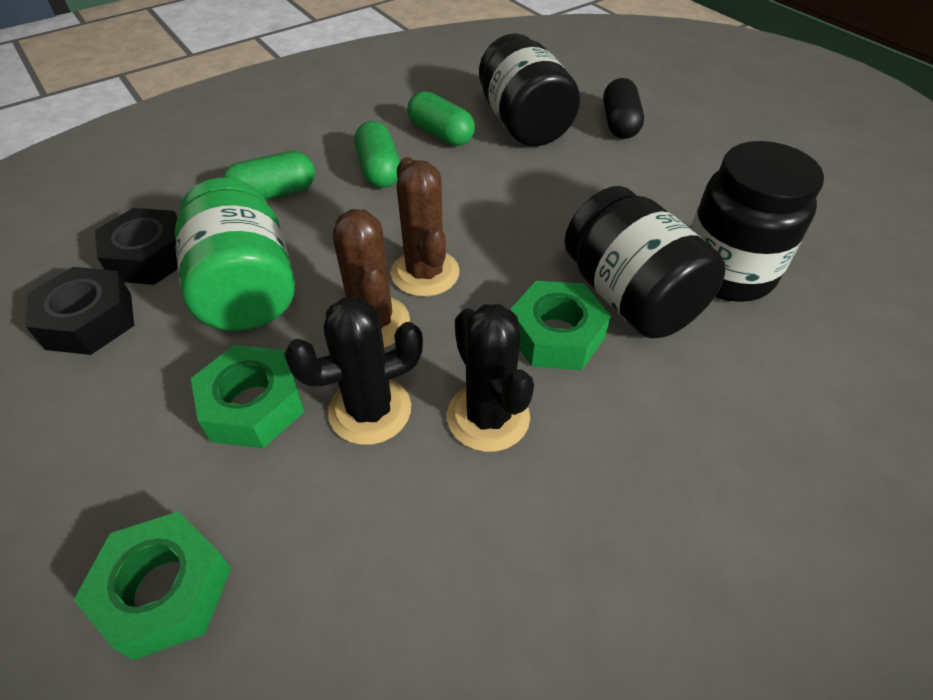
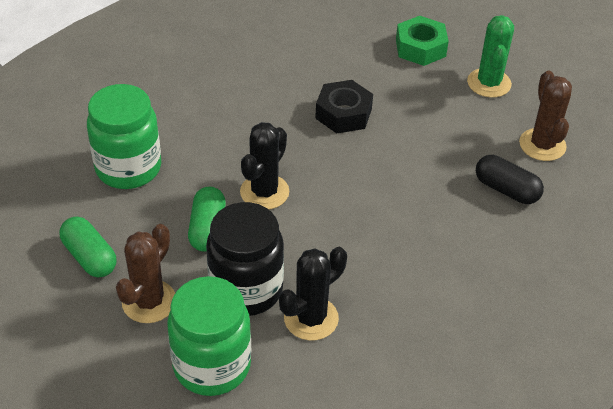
black jar: [479,34,580,146] [564,186,725,338] [690,141,824,302] = 3 -> [206,202,284,316] = 1
black nut: [26,267,134,355] [95,208,178,285] = 2 -> [315,80,373,134] = 1
green cactus: none = 0 -> [467,15,514,98] = 1
green capsule: [223,151,315,199] [355,121,400,188] [407,91,475,146] = 3 -> [59,217,117,278] [188,187,226,252] = 2
green jar: [175,178,295,331] = 1 -> [87,84,161,189] [167,276,251,396] = 2
green nut: [74,512,231,661] [191,345,305,448] [510,281,611,370] = 3 -> [396,16,449,66] = 1

